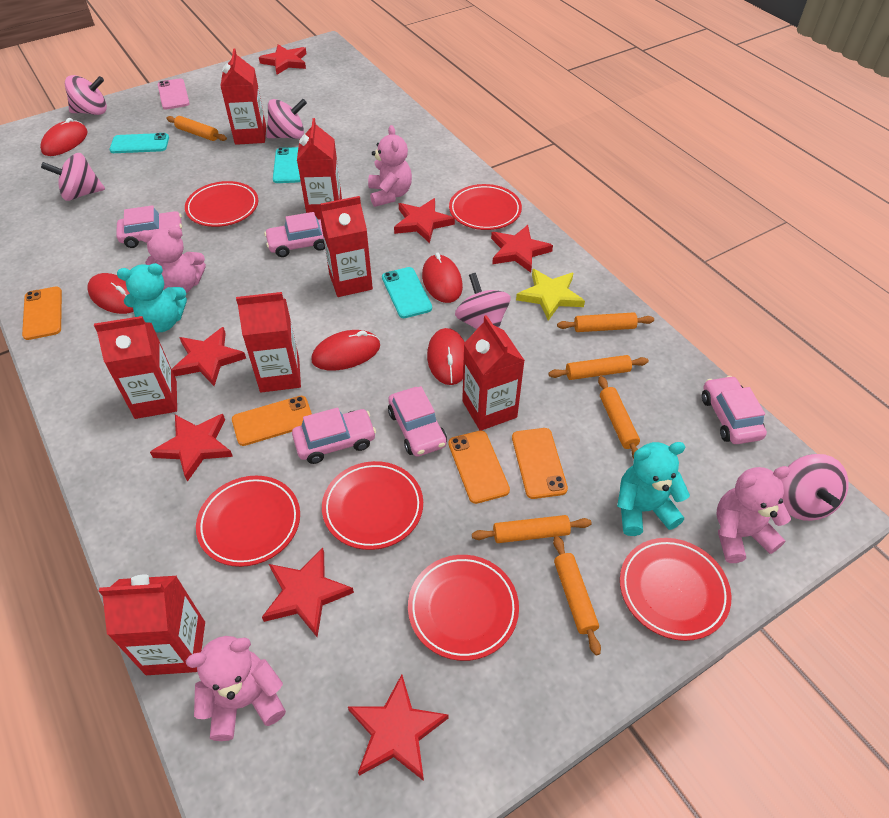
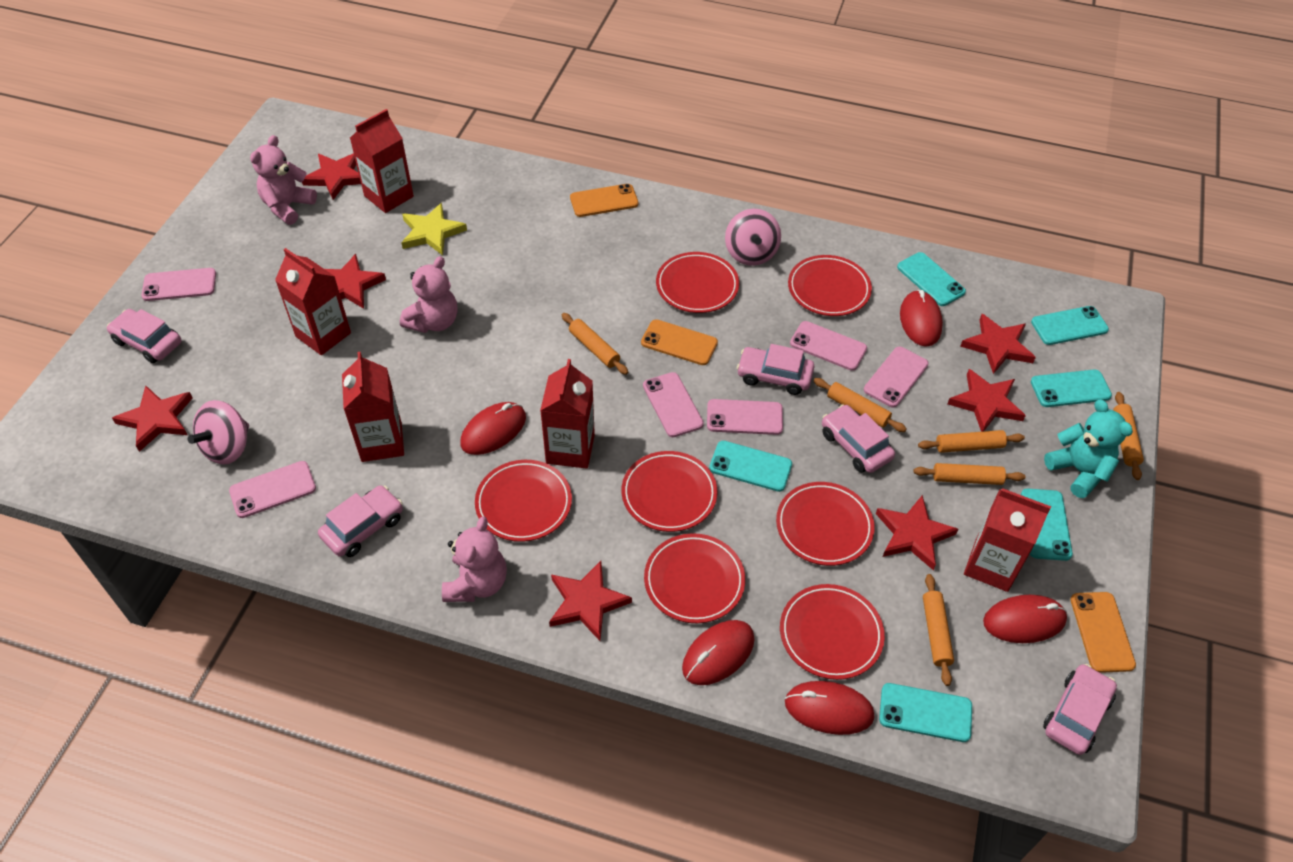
orange phone: [22,287,62,340] [232,396,312,446] [448,431,510,504] [512,428,568,499] = 4 -> [570,184,638,217] [641,319,718,365] [1071,592,1136,673] = 3
pink phone: [158,78,190,109] = 1 -> [142,268,216,301] [229,461,316,518] [643,372,704,437] [707,399,783,435] [790,321,867,371] [864,347,929,407] = 6
pink spinning top: [41,153,105,201] [65,75,107,115] [266,99,307,139] [455,273,510,329] [781,454,849,521] = 5 -> [188,400,249,465] [725,209,781,266] = 2
pink teddy bear: [139,227,206,293] [186,636,286,741] [368,125,412,207] [717,466,791,563] = 4 -> [250,135,317,225] [400,256,457,333] [442,516,507,602] = 3
red carton: [94,316,177,419] [99,574,205,675] [221,49,266,145] [236,292,301,393] [297,118,342,219] [320,196,373,297] [462,315,525,431] = 7 -> [275,248,351,355] [342,352,404,462] [350,109,414,213] [540,359,595,469] [964,488,1051,592] = 5
red plate: [185,181,258,227] [196,476,300,567] [322,461,423,550] [408,555,519,661] [449,184,522,230] [620,538,731,641] = 6 -> [475,460,572,542] [621,451,718,532] [644,533,745,623] [656,252,739,313] [776,482,875,566] [780,584,885,680] [788,255,872,316] = 7
turquoise phone: [110,133,169,153] [273,147,301,183] [382,267,432,318] = 3 -> [709,441,792,492] [879,683,972,742] [897,252,966,306] [1021,488,1073,561] [1031,306,1109,345] [1031,370,1112,407] = 6
turquoise teddy bear: [117,263,187,332] [617,442,690,536] = 2 -> [1044,399,1133,498] = 1

